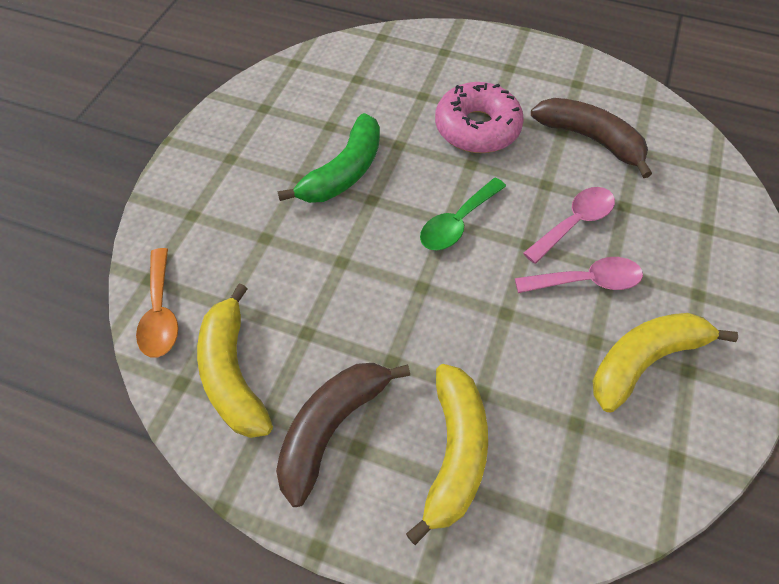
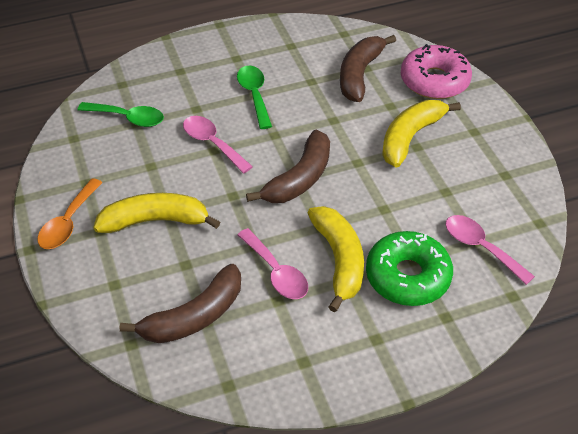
brown banana: [276,363,410,507] [531,98,652,178] = 2 -> [120,264,241,343] [246,130,330,203] [340,35,396,102] = 3
green banana: [277,113,380,203] = 1 -> none = 0
green donut: none = 0 -> [366,231,453,306] = 1
green spoon: [420,178,506,250] = 1 -> [78,102,164,127] [237,66,272,129] = 2
pink spoon: [515,257,643,293] [523,187,615,264] = 2 -> [183,116,253,173] [238,228,308,299] [445,215,535,285] = 3

